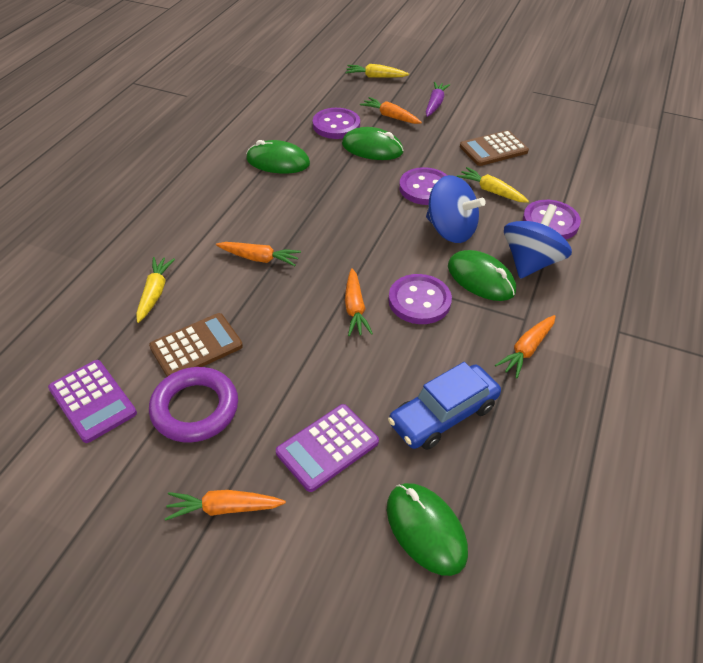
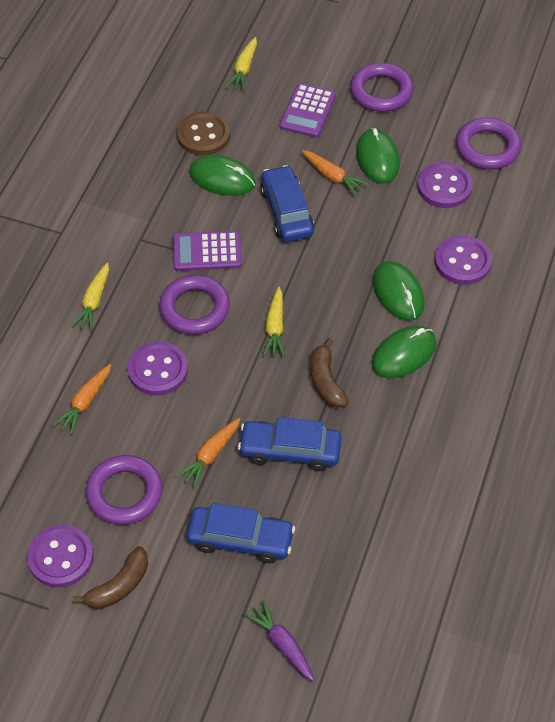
blue car: [388,362,501,450] = 1 -> [187,503,295,564] [238,417,342,471] [261,165,314,242] = 3
blue spinning top: [426,175,486,243] [504,204,572,279] = 2 -> none = 0
brown banana: none = 0 -> [73,546,148,609] [310,338,349,408] = 2
brown button: none = 0 -> [177,111,230,155] = 1
brown calculator: [149,313,243,377] [460,130,529,166] = 2 -> none = 0
orange carrot: [165,490,286,521] [216,242,301,266] [345,268,373,336] [360,97,422,124] [495,315,556,379] = 5 -> [53,364,111,434] [176,418,240,488] [302,150,368,196] = 3
purple ring: [149,367,238,443] = 1 -> [86,455,163,525] [159,275,230,335] [350,63,413,112] [456,118,521,170] = 4

